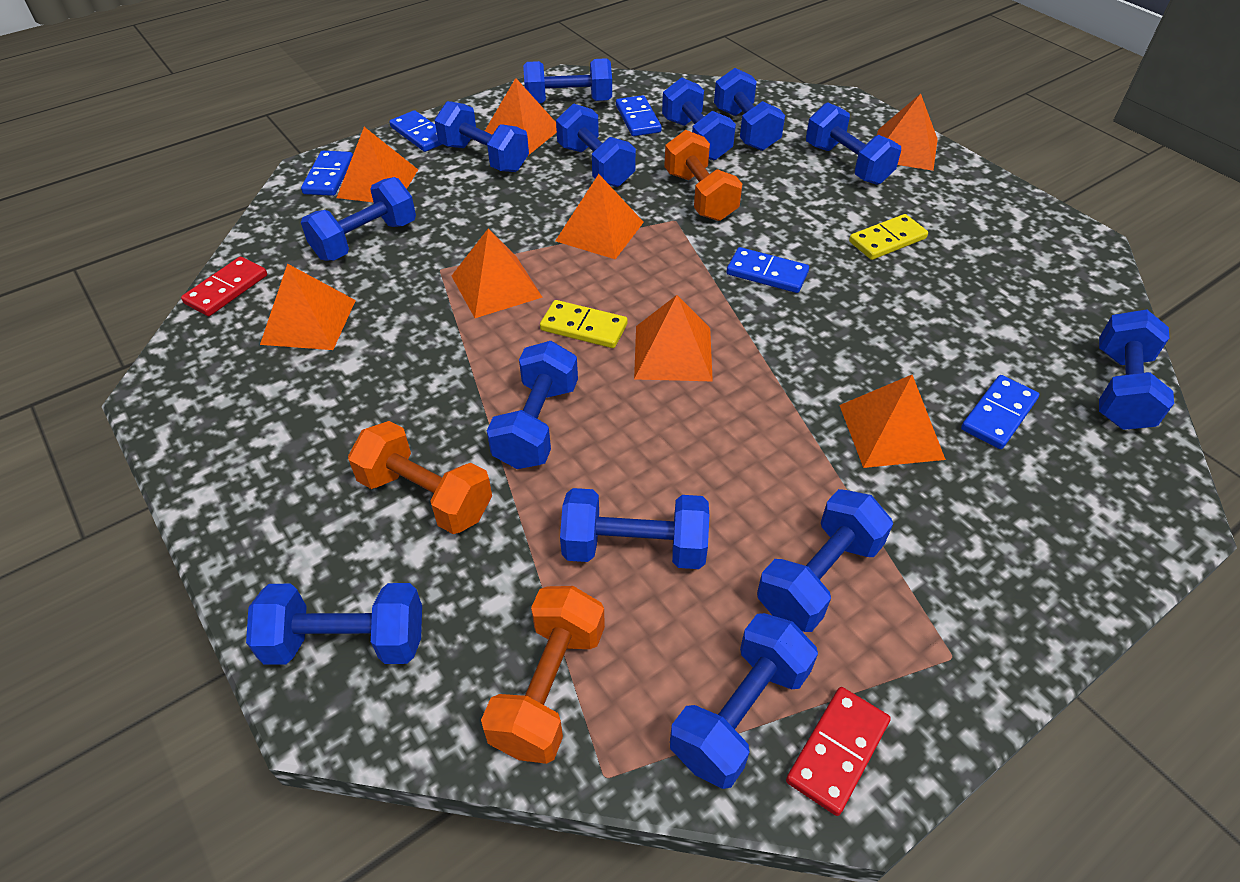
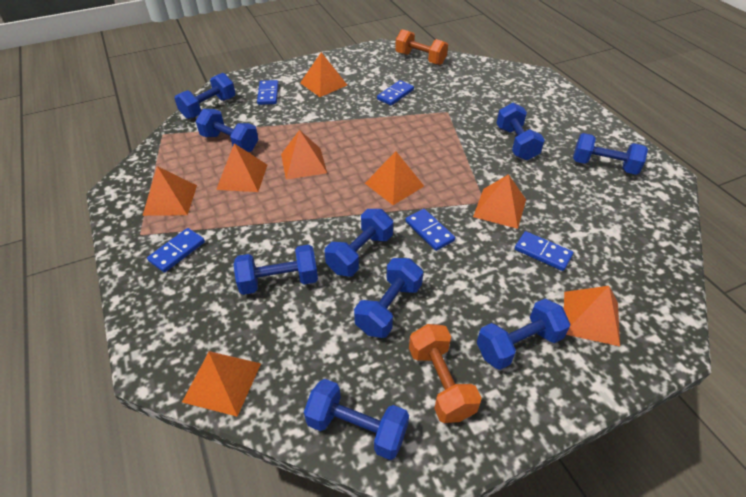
blue dumbbell: [246,583,422,665] [301,177,416,261] [435,101,529,172] [487,341,578,469] [523,58,612,104] [556,103,636,187] [560,488,709,569] [662,77,736,160] [670,613,818,789] [714,68,785,151] [757,489,893,632] [806,102,901,185] [1099,310,1174,430] = 13 -> [175,73,235,119] [196,109,258,152] [234,245,318,295] [304,379,409,460] [325,209,393,276] [354,258,423,338] [477,299,570,370] [497,103,545,160] [573,133,648,175] = 9
orange dumbbell: [348,421,492,534] [481,586,605,764] [664,130,742,221] = 3 -> [395,29,448,65] [409,324,482,423] = 2
red domino: [181,257,267,316] [786,687,891,816] = 2 -> none = 0
yellow domino: [540,300,628,348] [849,214,928,260] = 2 -> none = 0

